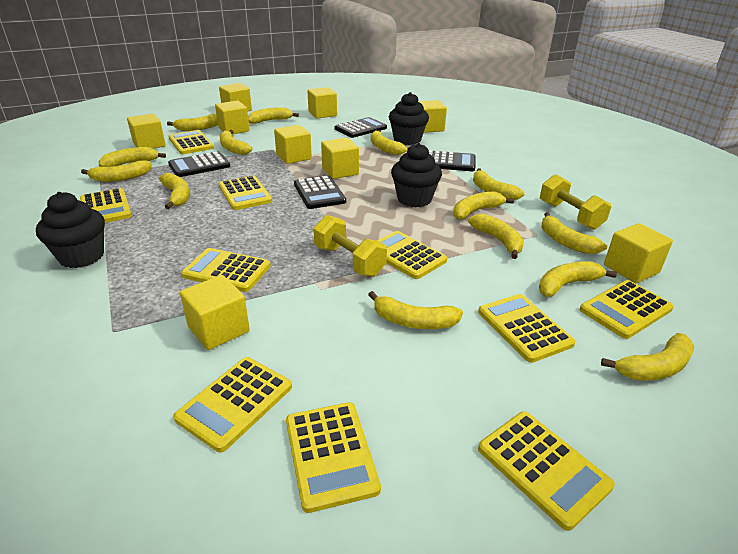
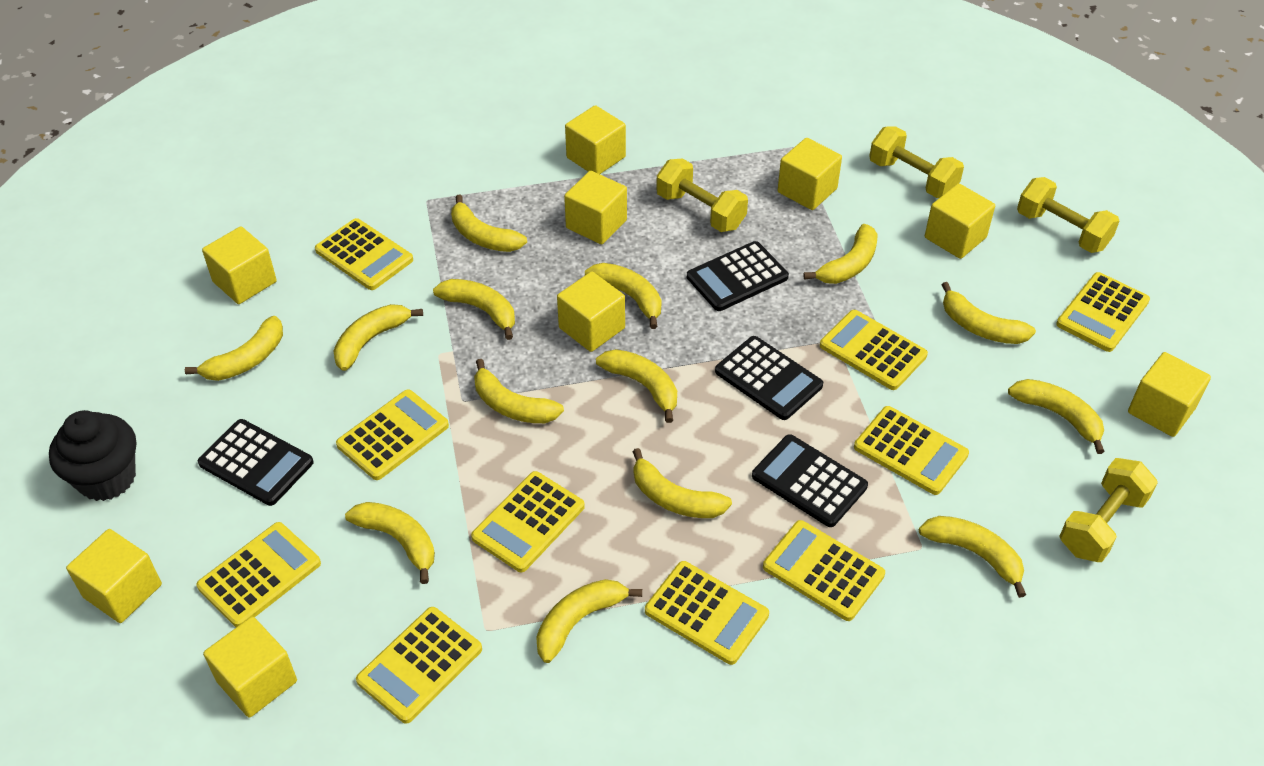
black cupcake: [36,192,105,268] [389,92,429,145] [391,143,442,207] = 3 -> [49,410,136,501] = 1
yellow dumbbell: [314,215,387,277] [540,174,611,230] = 2 -> [656,158,748,232] [869,126,964,198] [1017,177,1119,253] [1059,458,1158,562] = 4

